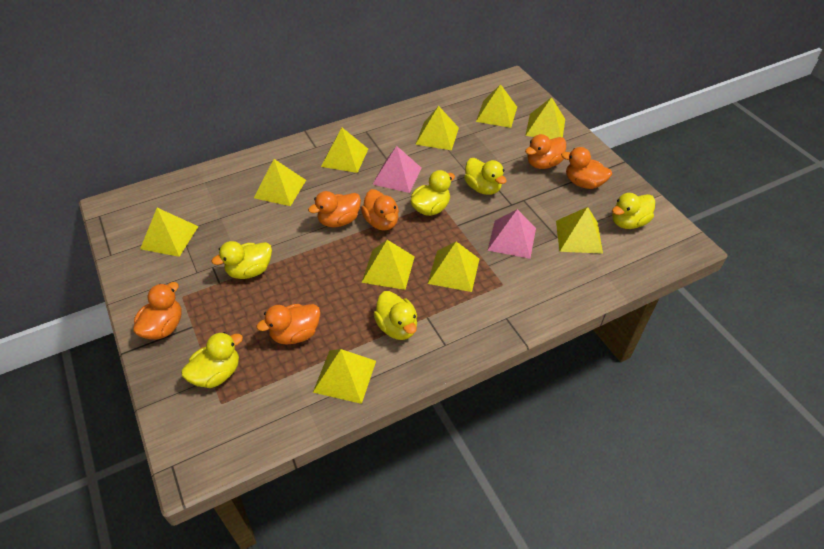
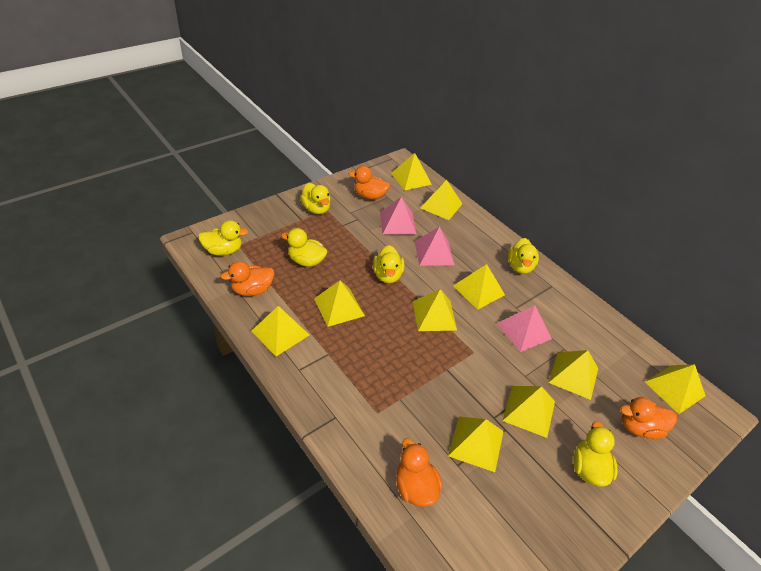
orange duck: [133,282,182,340] [256,304,320,345] [308,191,361,227] [361,189,399,231] [525,134,566,169] [561,147,612,189] = 6 -> [221,261,274,296] [348,166,390,200] [396,438,442,507] [620,397,677,439] = 4
pink pyramid: [373,146,422,193] [487,209,536,259] = 2 -> [380,197,416,235] [414,226,455,266] [497,305,552,352] = 3

